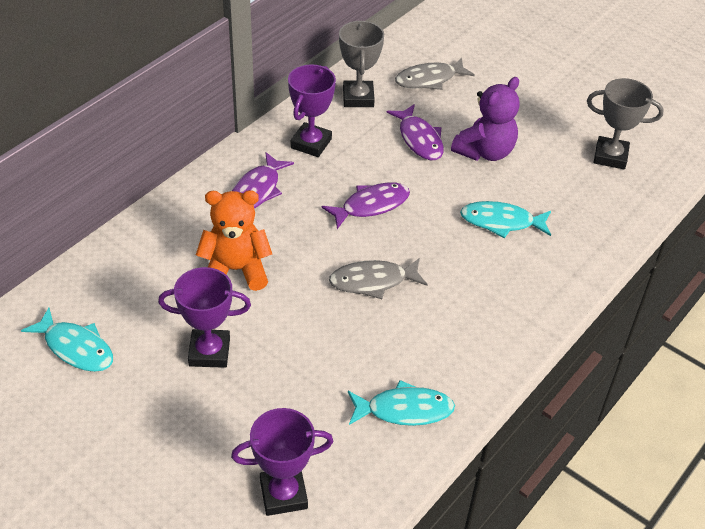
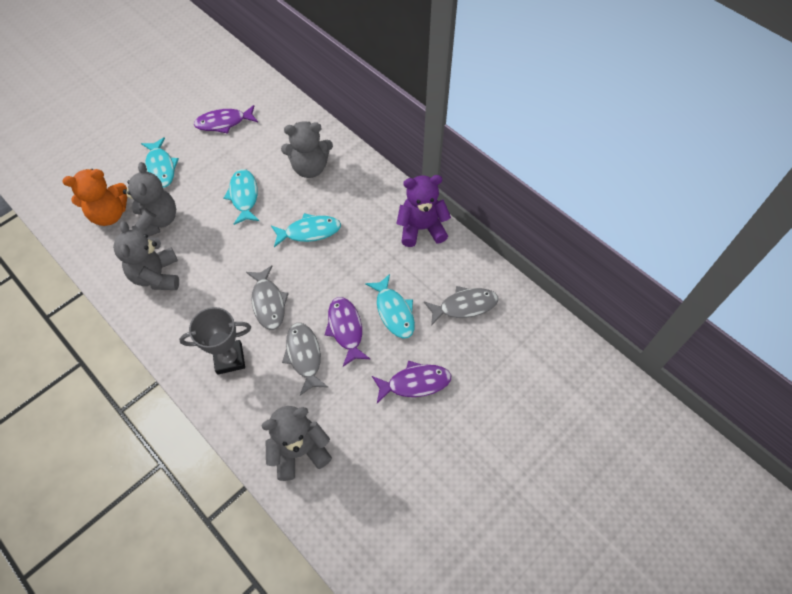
grey fish: [329,258,428,299] [395,57,475,90] = 2 -> [246,265,289,330] [282,323,329,395] [424,286,498,326] = 3
grey teddy bear: none = 0 -> [113,221,179,290] [123,162,176,237] [261,406,332,481] [281,121,333,178] = 4
grey trophy: [339,20,384,107] [587,78,664,169] = 2 -> [179,307,251,375] = 1
purple trophy: [158,267,251,368] [231,408,334,516] [288,64,336,157] = 3 -> none = 0
turquoise fish: [21,308,113,372] [348,380,455,426] [460,201,551,238] = 3 -> [141,137,179,188] [224,169,259,225] [271,213,341,247] [365,274,415,339] = 4

